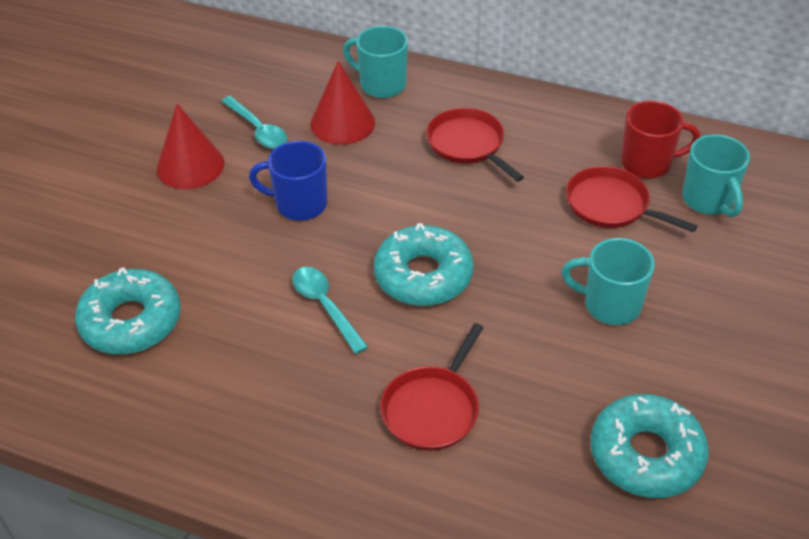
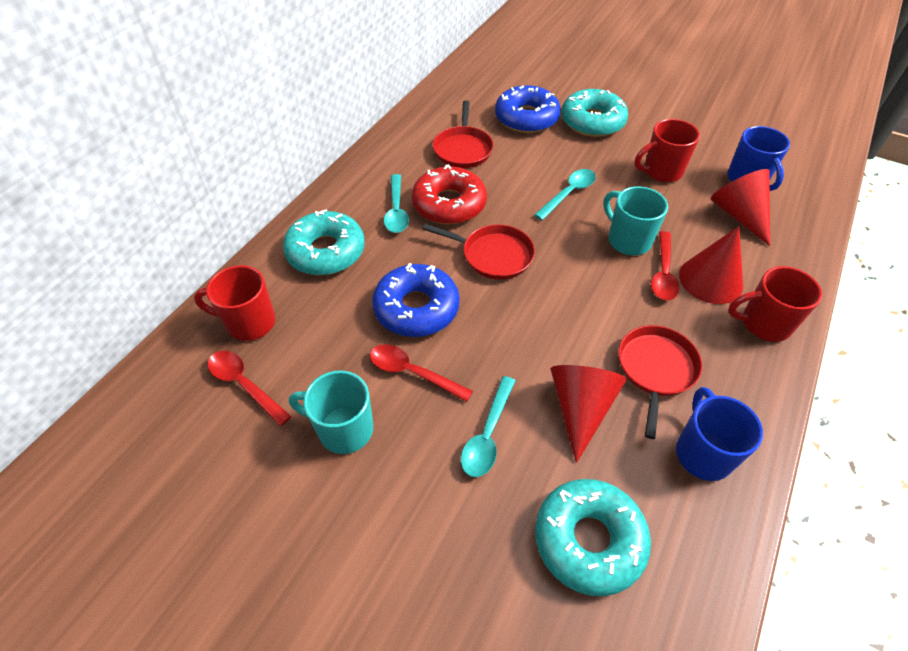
blue donut: none = 0 -> [372,263,460,337] [495,85,561,133] = 2
blue mug: [249,141,328,221] = 1 -> [676,387,763,481] [727,126,790,191] = 2
red cone: [157,104,224,189] [310,61,375,145] = 2 -> [551,365,627,463] [679,226,743,304] [710,169,770,246] = 3
red donut: none = 0 -> [412,164,487,224] = 1
red mug: [621,101,700,179] = 1 -> [194,265,275,341] [635,119,700,182] [728,266,822,342] = 3
red spoon: none = 0 -> [208,351,291,426] [370,344,473,402] [651,231,679,300] = 3
turquoise mug: [343,26,408,98] [561,238,655,325] [682,134,750,217] = 3 -> [289,370,373,454] [603,186,668,255] = 2
turquoise spoon: [221,96,287,149] [292,267,368,354] = 2 -> [384,174,409,233] [461,376,515,477] [534,169,596,220] = 3

